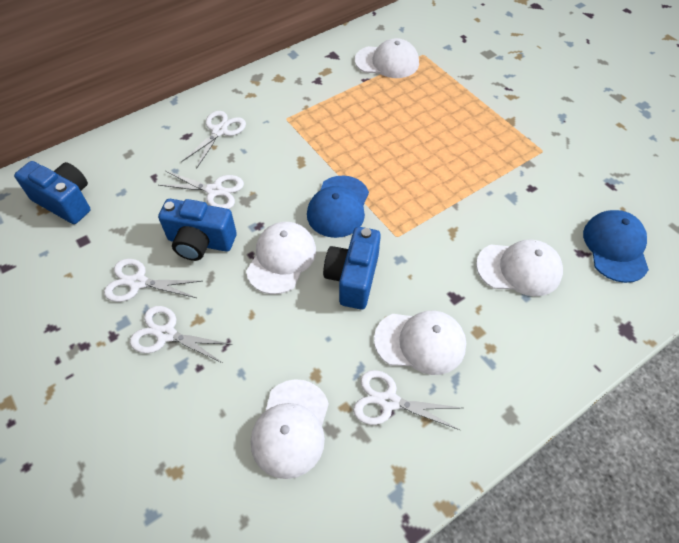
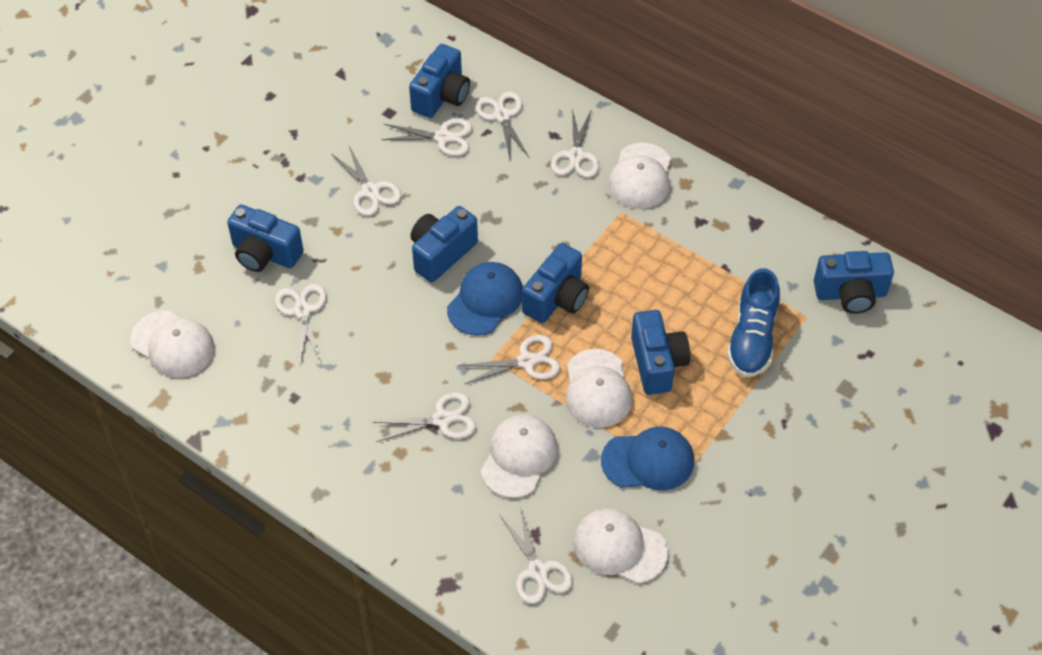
blue camera: [14,161,90,224] [158,199,237,261] [323,227,381,309] = 3 -> [227,205,303,272] [409,44,470,118] [410,206,478,282] [522,243,589,323] [631,310,690,395] [814,251,894,314] = 6
blue shoe: none = 0 -> [727,268,780,377] = 1
white scissors: [104,259,202,302] [130,306,233,363] [159,171,244,209] [181,111,246,169] [353,370,462,430] = 5 -> [275,283,326,365] [331,146,401,216] [372,392,476,442] [381,118,472,156] [459,335,560,384] [475,91,529,158] [499,506,573,604] [551,109,599,178] = 8

